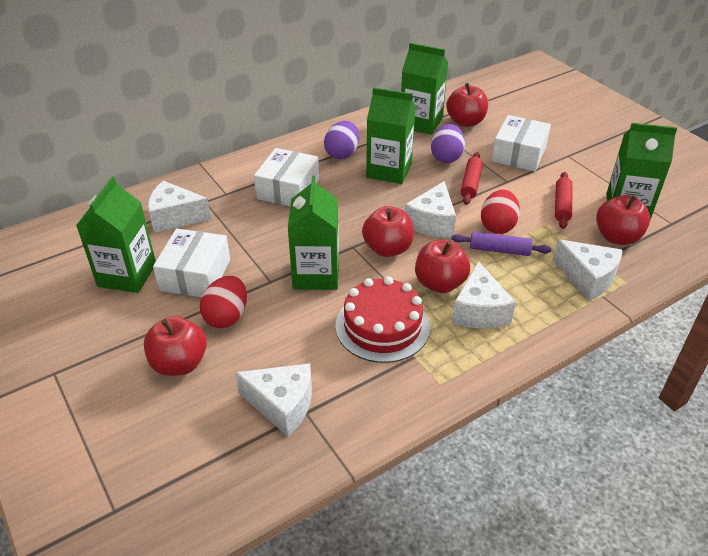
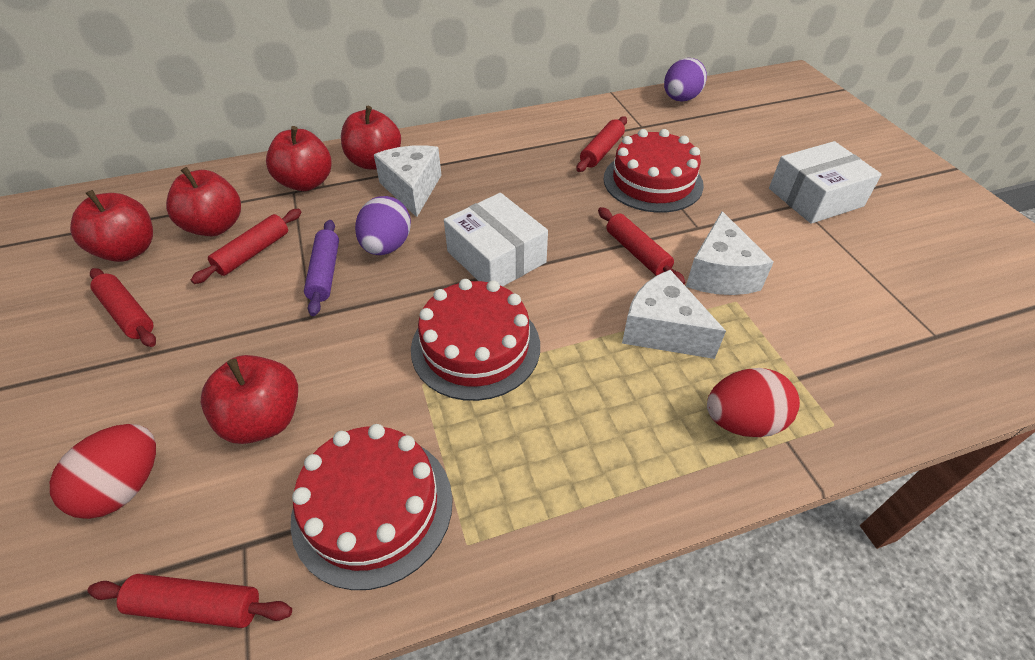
green carton: [76,177,156,293] [288,176,339,290] [366,87,416,184] [401,43,448,135] [606,123,677,220] = 5 -> none = 0
red cake: [336,277,430,363] = 1 -> [291,424,453,590] [411,279,540,401] [603,129,704,213] = 3
red rolling pin: [461,152,483,205] [555,172,573,229] = 2 -> [88,574,292,628] [90,268,156,347] [191,209,302,284] [576,117,627,172] [598,207,685,284] = 5
white box: [153,229,230,297] [254,148,319,206] [492,115,551,171] = 3 -> [444,193,548,286] [769,141,882,224] = 2
white cheese: [148,181,211,233] [235,364,312,436] [405,181,456,237] [452,261,516,328] [553,239,622,300] = 5 -> [374,145,441,217] [622,270,726,359] [686,211,774,295] = 3

